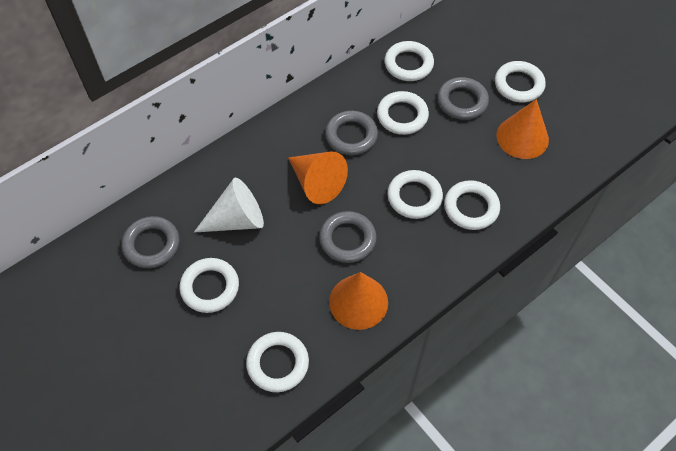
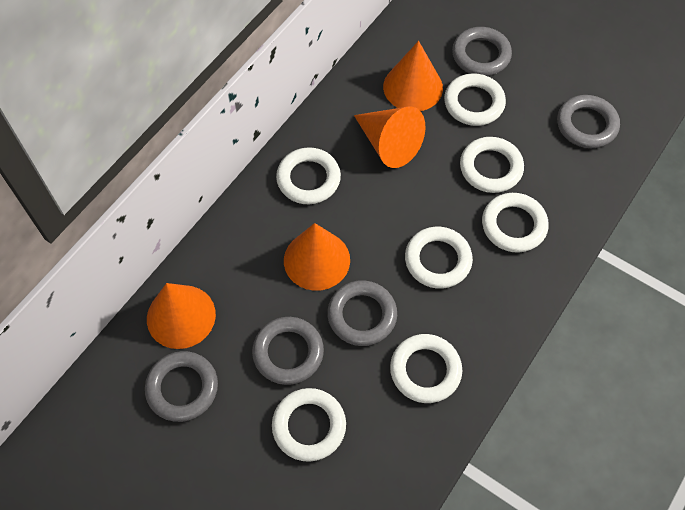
grey ring: [122,216,179,268] [319,211,377,263] [325,111,378,155] [438,77,489,120] = 4 -> [145,351,218,422] [252,317,324,385] [327,280,397,346] [452,27,512,76] [557,95,620,148] = 5
orange cone: [288,152,348,204] [329,272,388,330] [496,99,549,159] = 3 -> [147,283,216,349] [284,223,350,291] [354,106,425,168] [383,41,443,111] = 4
white cone: [194,178,264,233] = 1 -> none = 0

